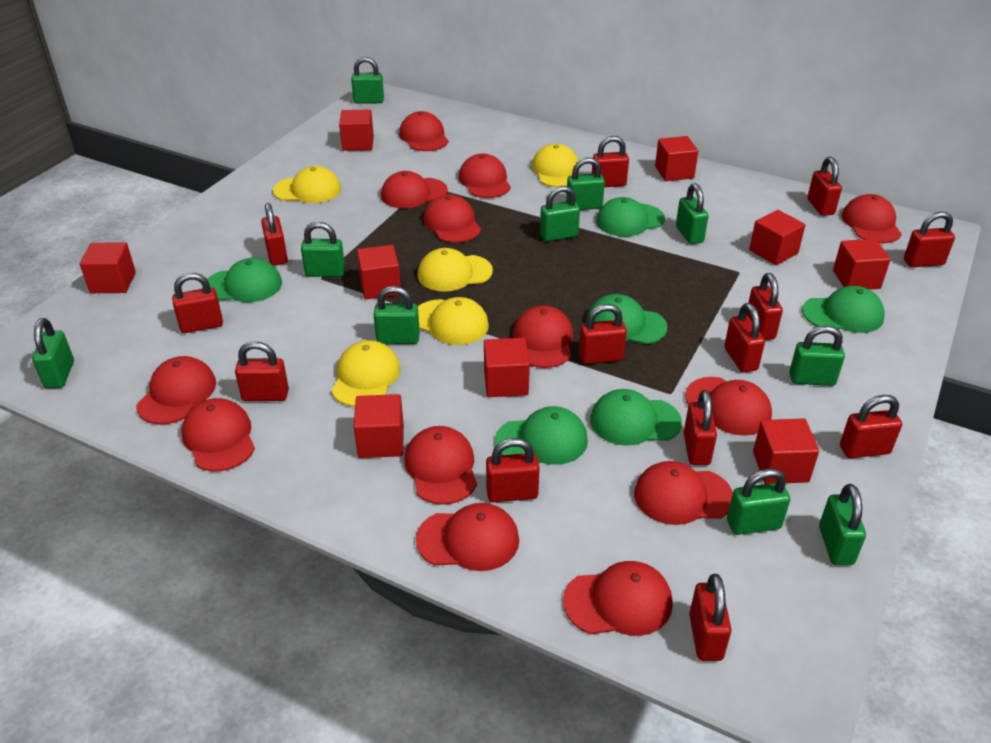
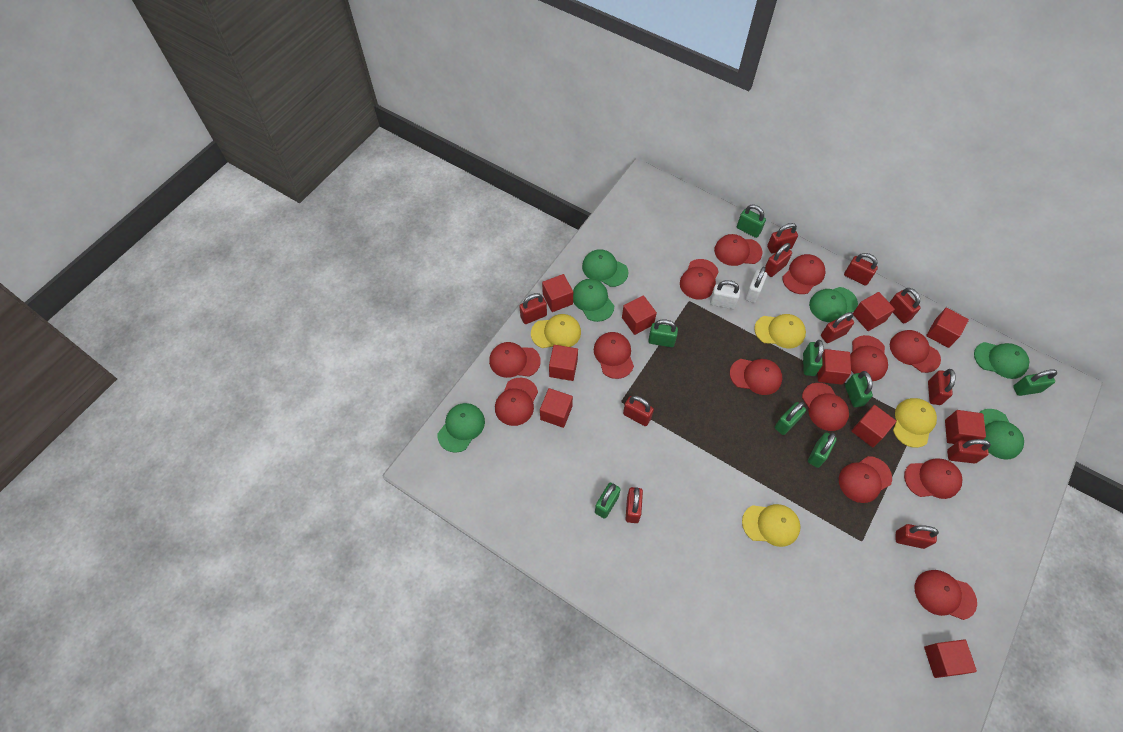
green padlock: [32,318,74,388] [301,222,345,277] [351,57,384,104] [373,286,420,344] [540,186,580,242] [566,157,605,210] [676,183,709,244] [727,469,790,535] [789,325,845,386] [819,484,866,565] = 10 -> [595,483,621,519] [648,319,678,347] [737,205,766,238] [775,402,806,435] [803,340,823,376] [808,432,837,468] [845,371,873,407] [1013,369,1057,396] = 8
red cube: [80,242,136,293] [339,109,374,151] [354,394,404,458] [357,245,401,299] [484,338,530,397] [655,136,698,181] [749,210,805,265] [753,418,819,484] [833,239,891,290] = 9 -> [540,388,573,428] [542,274,573,312] [549,345,578,381] [622,295,657,335] [818,349,851,385] [852,405,896,447] [853,292,895,331] [924,639,977,678] [926,308,969,348] [945,410,986,444] = 10
red padlock: [172,273,223,333] [235,341,289,401] [261,203,288,265] [486,438,540,502] [579,304,627,364] [592,136,629,187] [684,390,717,465] [689,574,732,661] [724,303,765,373] [747,273,783,340] [807,157,842,216] [840,395,902,458] [904,211,955,267] = 13 -> [519,293,547,324] [623,396,654,426] [626,487,643,523] [765,243,792,277] [767,223,798,253] [821,312,854,343] [844,253,878,286] [889,288,921,323] [896,524,939,549] [928,369,956,405] [947,439,991,463] = 11
white padlock: none = 0 -> [710,280,740,309] [745,267,767,303] = 2
yellow cap: [273,166,341,203] [331,340,400,407] [417,248,493,292] [418,297,489,345] [532,144,579,187] = 5 -> [531,314,581,348] [742,504,801,547] [754,314,806,348] [893,398,937,448] = 4

